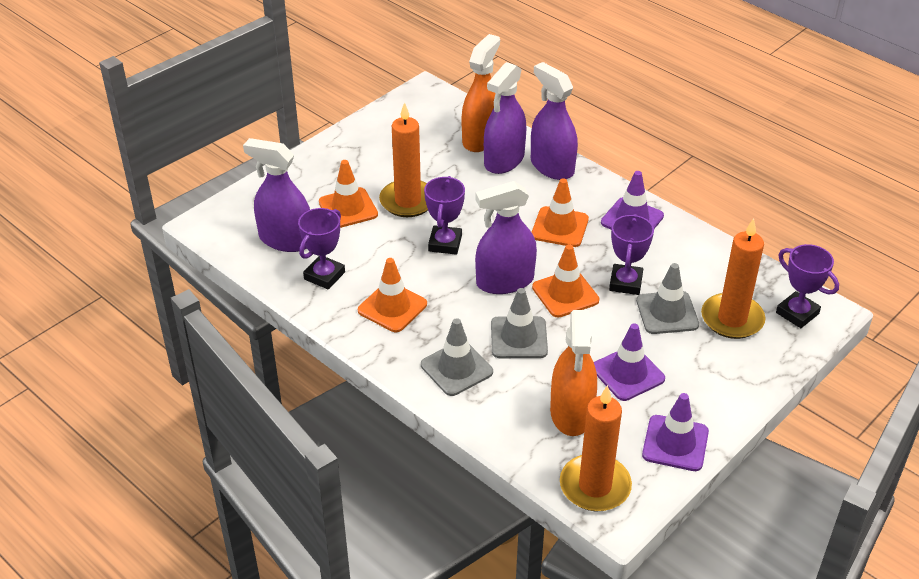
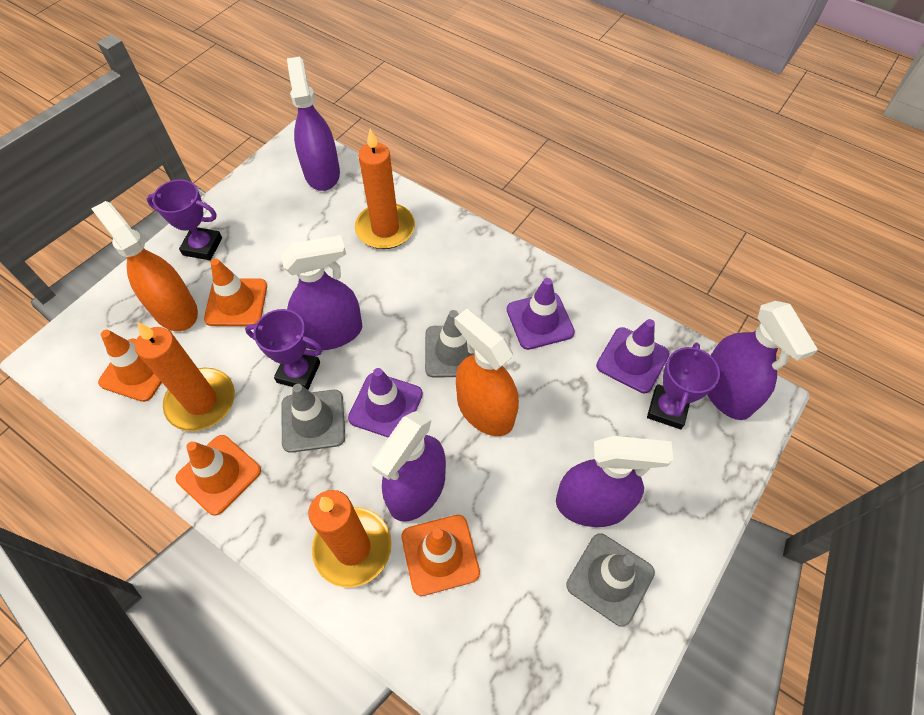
purple spray bottle: [243,138,310,252] [475,181,537,294] [484,62,526,174] [531,62,578,180] = 4 -> [281,235,362,350] [287,57,340,191] [372,411,446,522] [556,436,673,527] [707,301,818,420] = 5
purple trophy: [298,208,345,290] [424,176,465,255] [609,214,654,295] [776,244,839,328] = 4 -> [147,179,222,260] [245,309,323,390] [647,342,720,429] = 3

